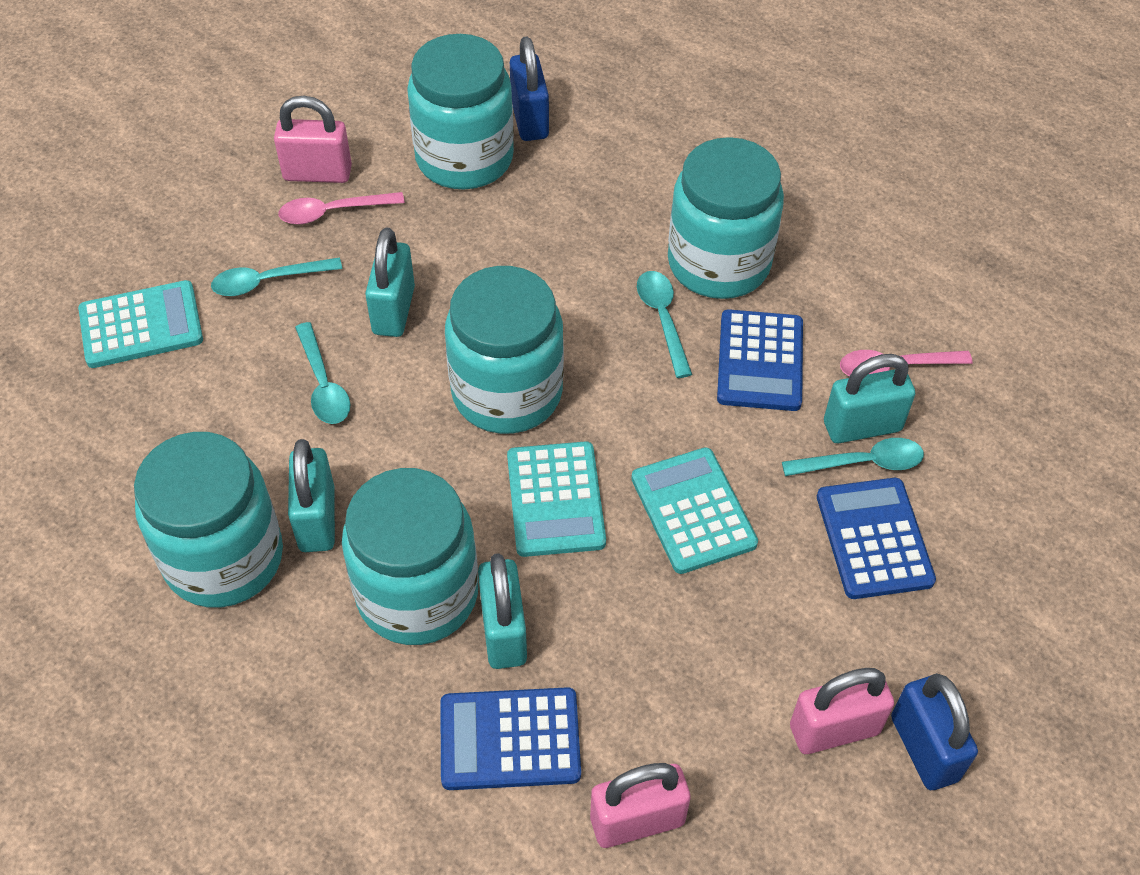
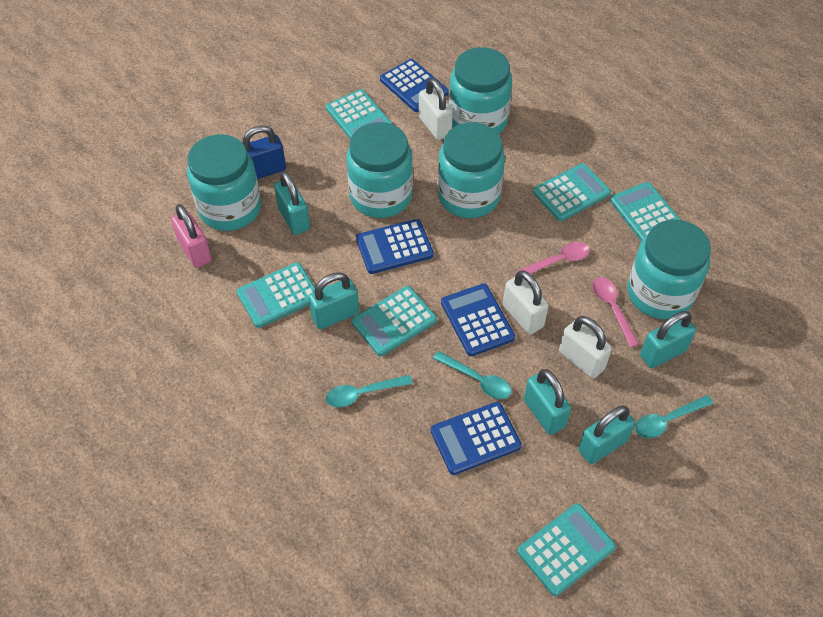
blue calculator: [440,687,581,790] [717,309,803,411] [817,478,936,599] = 3 -> [356,219,434,274] [380,59,449,112] [431,402,522,475] [441,283,515,356] = 4
blue padlock: [510,36,549,141] [891,673,978,790] = 2 -> [243,125,286,179] = 1
pink padlock: [274,96,352,183] [590,763,691,848] [790,668,894,754] = 3 -> [171,204,212,268] = 1
turquoise calculator: [78,280,203,368] [507,441,606,557] [631,447,758,574] = 3 -> [237,262,315,328] [326,89,393,139] [352,286,437,356] [517,503,616,596] [533,163,611,221] [610,182,681,242] = 6
turquoise padlock: [288,439,335,552] [365,228,415,337] [478,553,527,669] [824,354,915,443] = 4 -> [274,171,310,235] [308,273,359,329] [524,369,571,435] [578,406,635,464] [640,311,696,368] = 5
turquoise spoon: [211,257,342,296] [295,322,350,424] [637,271,692,378] [782,438,924,476] = 4 -> [326,375,413,407] [433,351,511,399] [635,395,713,438] = 3
white padlock: none = 0 -> [419,78,453,140] [503,270,549,334] [559,316,612,378] = 3

